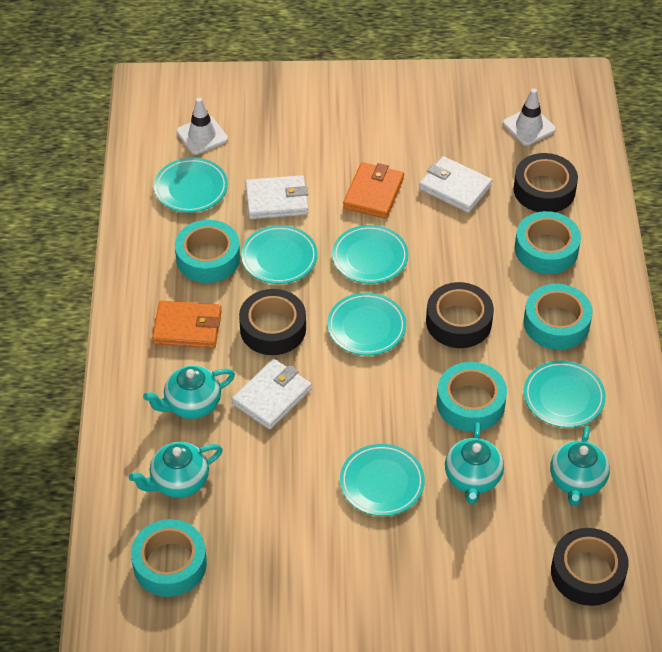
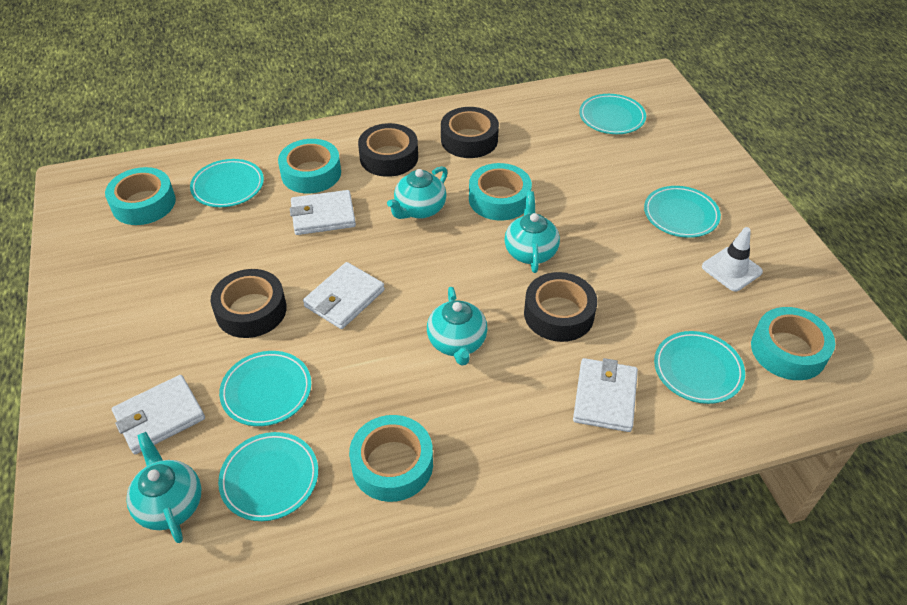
orange wallet: [152,300,222,348] [343,162,404,219] = 2 -> none = 0
white traffic cone: [176,98,228,155] [503,89,556,146] = 2 -> [702,227,763,292] = 1
white wallet: [232,359,312,430] [245,175,308,219] [419,156,492,213] = 3 -> [112,375,205,454] [290,190,356,235] [303,262,385,329] [573,358,638,432] = 4

